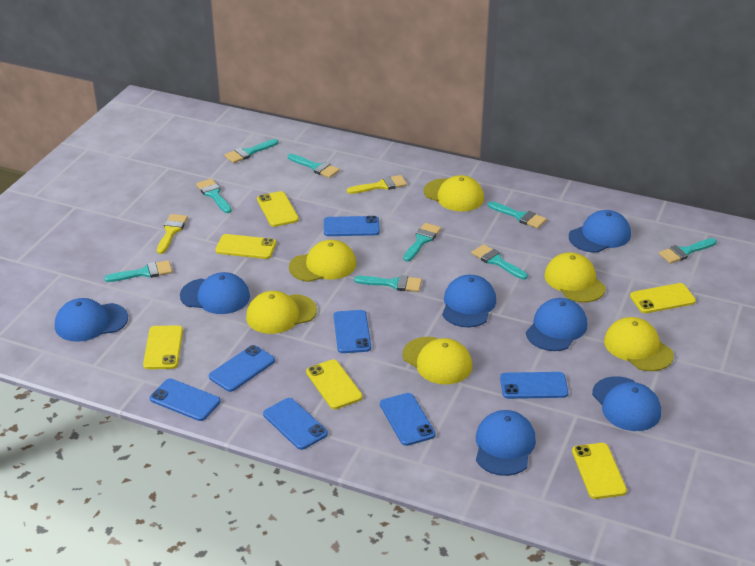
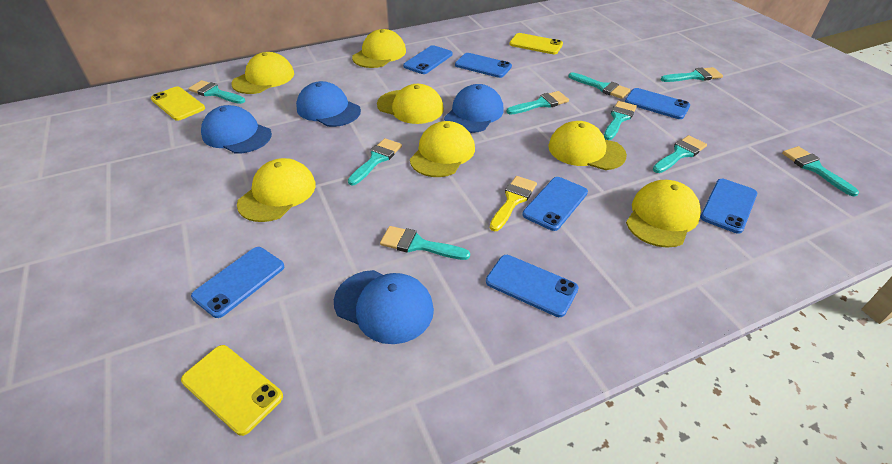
blue cap: [55,298,128,342] [180,272,250,314] [442,275,496,327] [476,410,536,476] [526,298,587,351] [569,210,631,253] [592,376,661,431] = 7 -> [201,105,272,154] [296,81,361,127] [334,270,434,344] [444,84,504,133] = 4
yellow brush: [157,214,188,254] [347,175,407,194] = 2 -> [490,176,537,232] = 1
yellow cap: [246,291,317,334] [289,240,356,282] [403,337,472,385] [424,175,484,211] [544,252,606,303] [604,317,674,371] = 6 -> [231,52,294,94] [237,158,316,222] [352,29,406,68] [377,84,444,124] [410,121,475,177] [548,121,627,170] [626,180,701,248] = 7
yellow phone: [143,325,183,369] [215,234,276,259] [257,191,299,227] [306,360,363,409] [572,443,627,499] [630,283,696,313] = 6 -> [151,86,205,121] [181,345,283,436] [509,33,563,54] = 3

